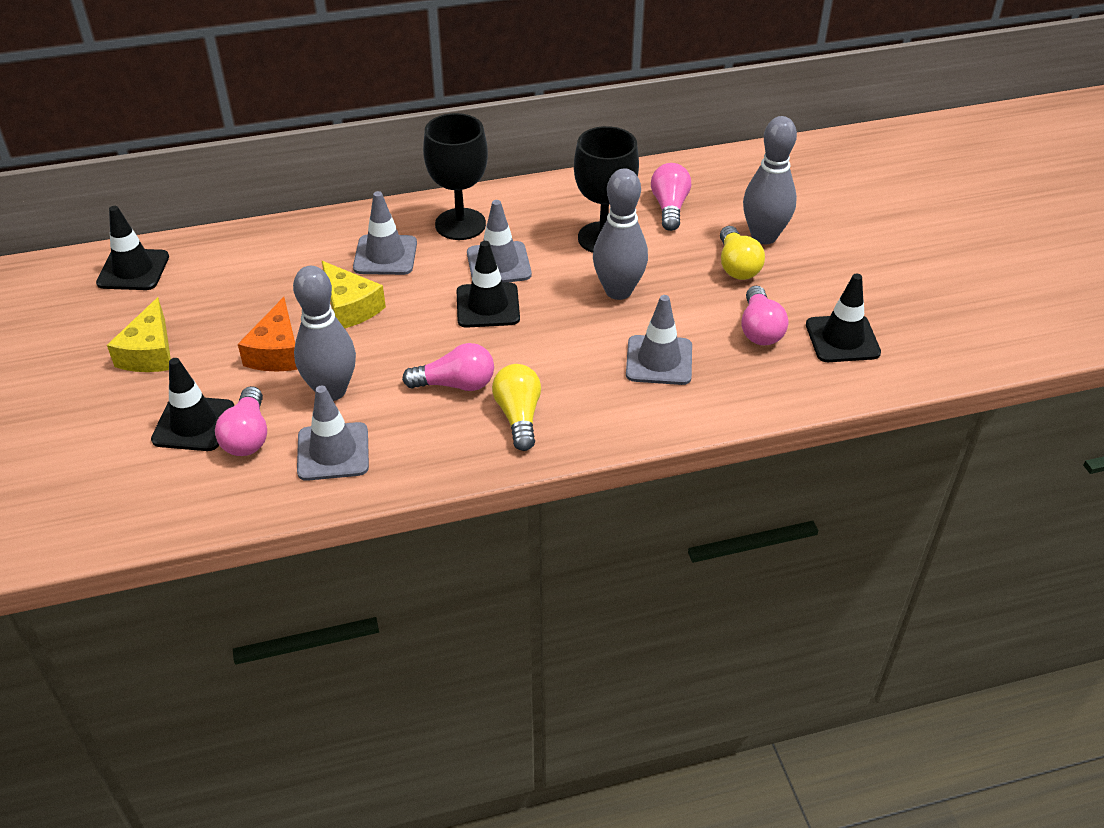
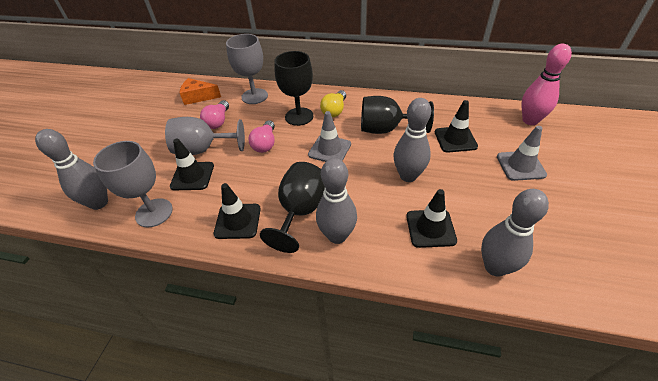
black goblet: [423,113,488,240] [574,126,639,253] = 2 -> [260,162,325,253] [275,51,313,126] [361,96,434,134] = 3
grey bowling pin: [293,266,356,401] [593,168,648,300] [743,116,797,244] = 3 -> [35,129,108,210] [316,158,357,244] [394,98,431,182] [481,189,549,277] = 4
grey goblet: none = 0 -> [93,141,173,228] [165,117,245,155] [226,34,268,104] = 3
grey traffic cone: [297,386,369,481] [353,191,417,275] [467,200,532,283] [626,295,692,385] = 4 -> [308,111,351,162] [497,126,547,181] = 2
pink bowling pin: none = 0 -> [522,44,572,125] = 1
pink light bulb: [215,386,267,456] [402,343,494,391] [651,163,691,231] [741,286,788,346] = 4 -> [200,100,229,129] [249,120,275,153] = 2
yellow cheese: [107,297,171,372] [322,261,386,328] = 2 -> none = 0
yellow light bulb: [492,364,541,451] [720,226,765,280] = 2 -> [320,90,346,117] = 1

